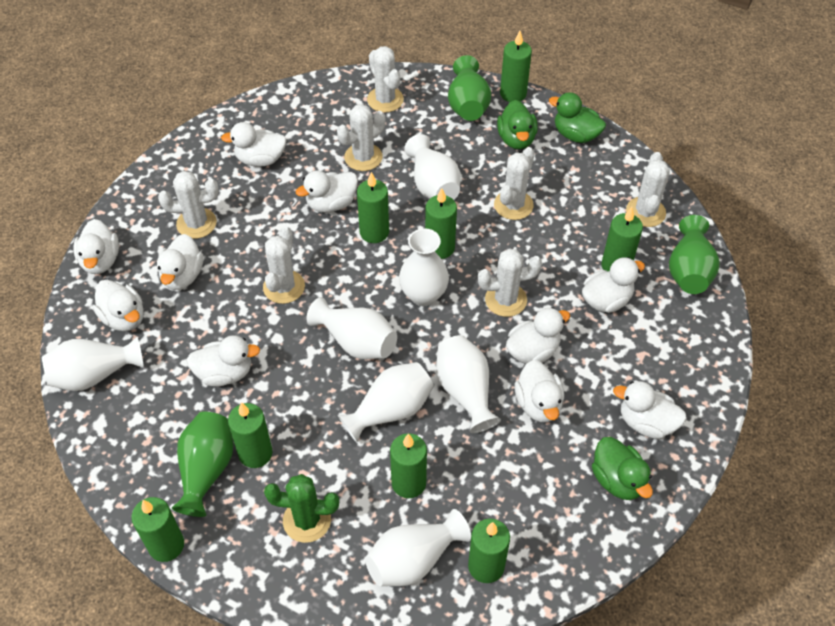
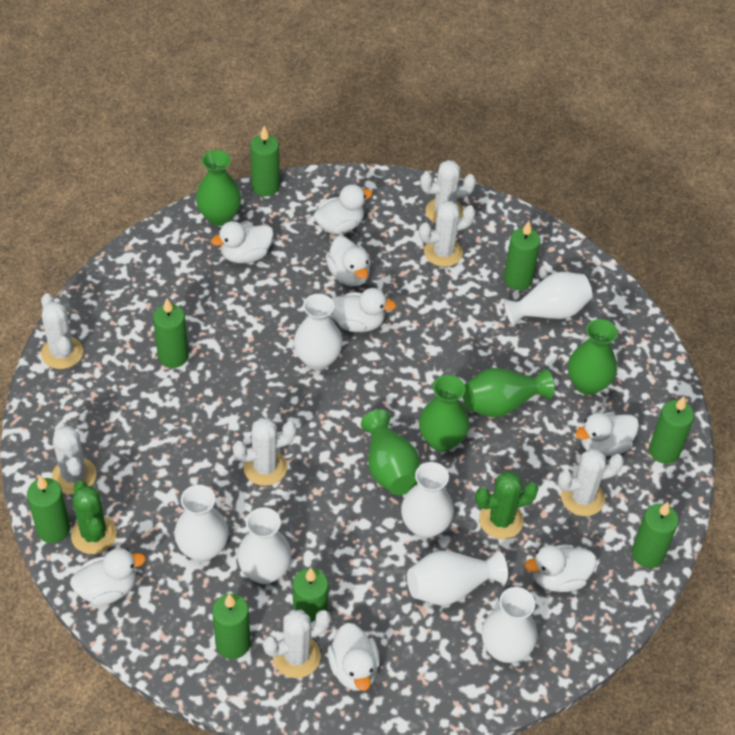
green cactus: [264,474,339,543] = 1 -> [71,481,117,554] [475,471,539,539] = 2
green duck: [497,100,538,149] [549,92,606,143] [592,437,653,500] = 3 -> none = 0
green vase: [172,412,233,517] [448,55,491,121] [669,215,720,294] = 3 -> [196,150,241,226] [361,409,420,495] [419,375,470,452] [463,368,554,417] [568,319,618,395] = 5
white duck: [73,219,119,274] [93,280,144,331] [157,234,203,290] [186,335,260,386] [221,122,287,167] [295,170,358,213] [506,307,570,364] [514,360,564,422] [582,257,645,313] [613,381,687,439] = 10 -> [70,548,146,606] [211,221,273,263] [314,184,373,235] [326,236,371,287] [328,623,380,691] [331,288,396,332] [525,545,596,592] [575,412,639,456] = 8

